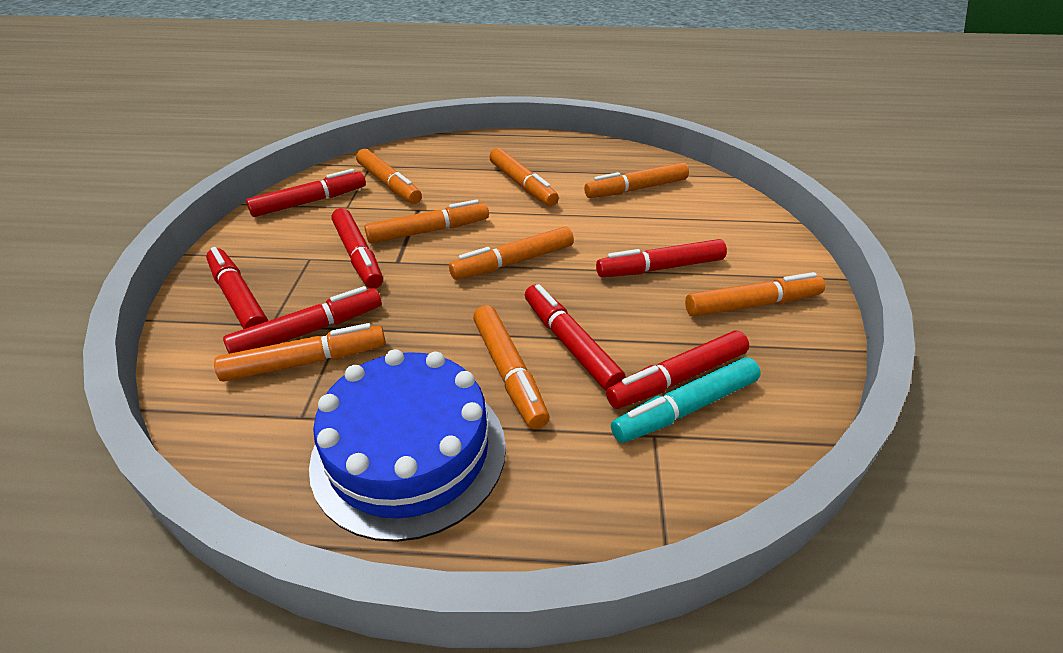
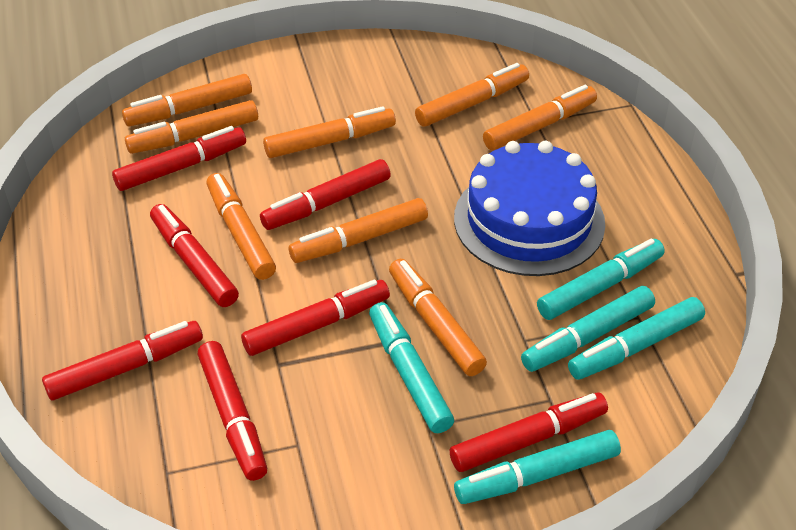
turquoise marker: [611,357,761,443] = 1 -> [369,302,454,433] [454,430,621,504] [521,286,655,372] [537,239,665,320] [568,297,705,380] = 5

